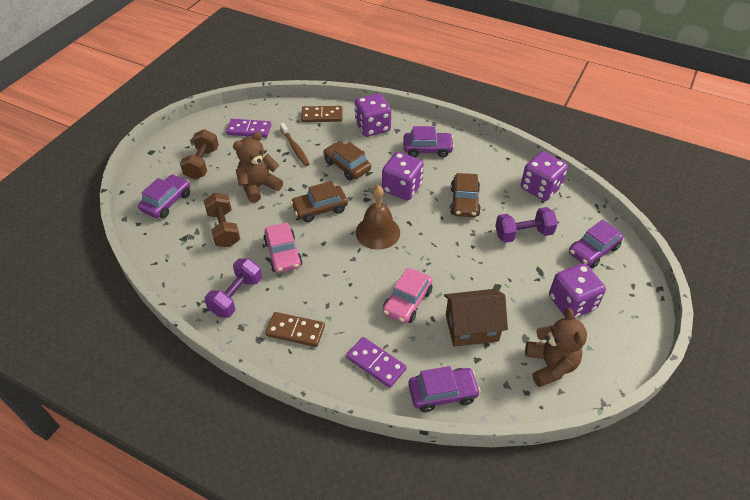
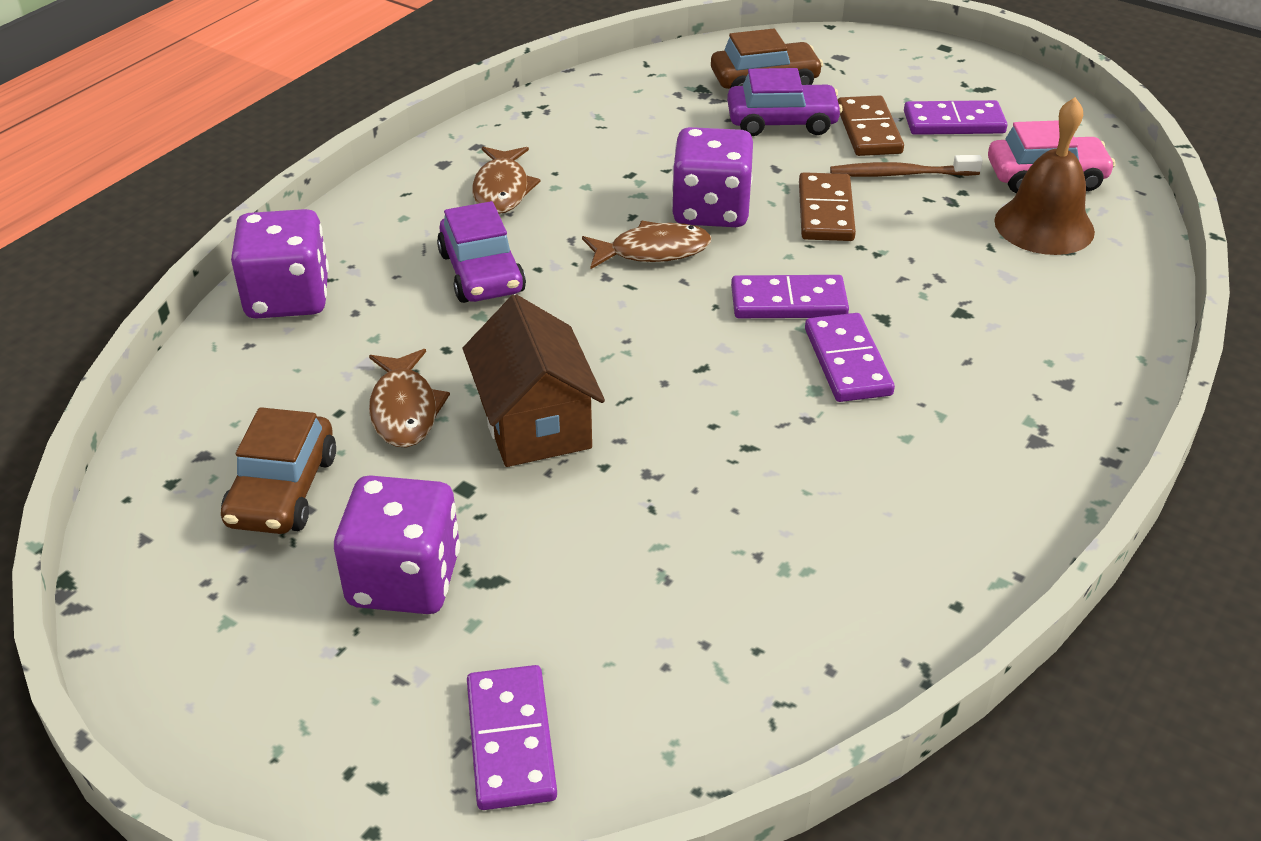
brown car: [291,181,348,222] [324,141,371,180] [450,173,481,217] = 3 -> [221,407,336,534] [711,29,823,89] = 2
brown dumbbell: [180,129,219,179] [204,193,240,247] = 2 -> none = 0
brown fish: none = 0 -> [369,349,450,447] [472,147,541,214] [582,221,711,269] = 3
brown teddy bear: [233,132,283,203] [525,308,587,387] = 2 -> none = 0
pink car: [263,222,302,273] [383,268,433,323] = 2 -> [988,120,1116,193] = 1
purple car: [138,174,190,218] [403,126,454,158] [408,366,481,412] [569,219,623,268] = 4 -> [437,201,526,303] [727,68,842,136] = 2
purple dice: [355,93,391,137] [382,152,424,200] [521,151,568,201] [549,263,606,318] = 4 -> [231,209,329,319] [334,475,460,614] [672,127,753,227] = 3
purple domino: [226,119,271,138] [346,337,407,388] = 2 -> [467,665,557,810] [731,275,849,318] [805,313,895,402] [904,100,1008,135] = 4
purple dumbbell: [205,258,262,318] [495,207,558,243] = 2 -> none = 0

